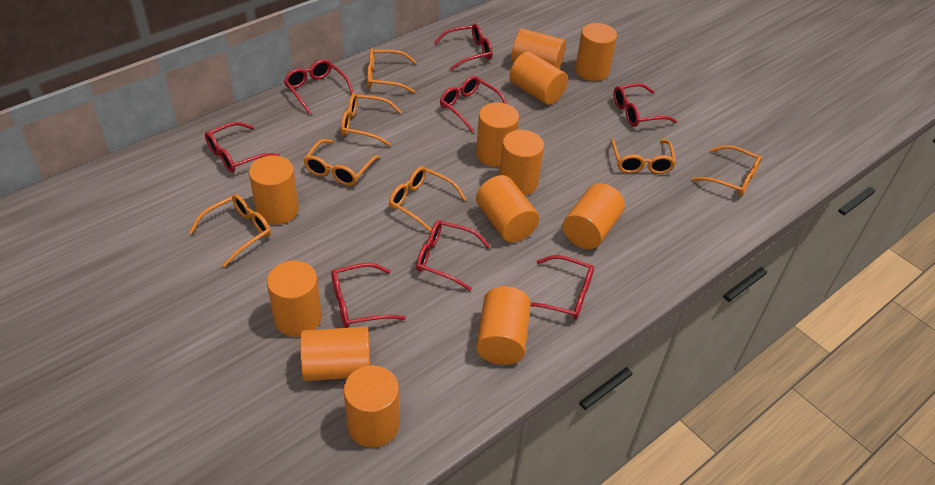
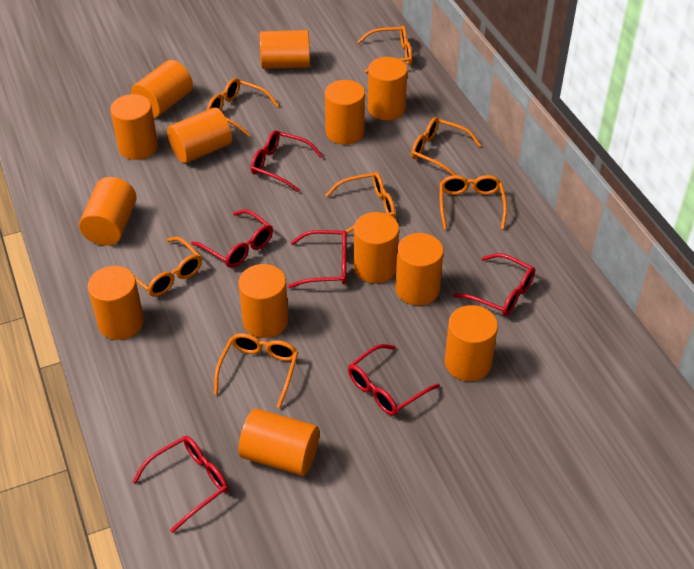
orange cylinder: [249,155,299,225] [267,261,322,337] [300,326,370,381] [344,365,399,448] [476,102,519,167] [476,175,539,242] [476,286,531,365] [499,130,544,196] [509,52,568,105] [512,29,566,69] [563,183,625,249] [575,23,617,81] = 12 -> [79,177,137,246] [88,266,144,340] [110,94,158,160] [131,60,193,118] [167,107,232,163] [238,264,288,338] [239,409,319,476] [260,30,310,69] [325,80,365,145] [353,212,399,284] [368,57,407,120] [395,233,444,306] [444,305,498,381] = 13
red glasses: [205,122,280,173] [284,59,354,115] [331,263,406,328] [416,220,491,291] [434,23,493,71] [440,76,507,133] [531,255,594,319] [613,83,677,127] = 8 -> [132,436,228,533] [191,209,273,268] [251,130,323,192] [288,230,347,288] [348,344,440,416] [453,253,535,316] = 6

